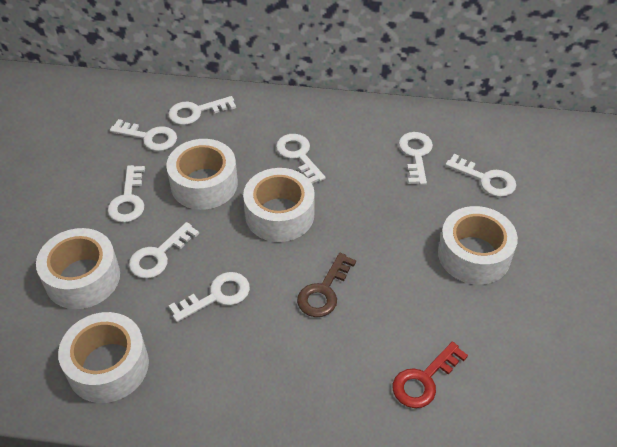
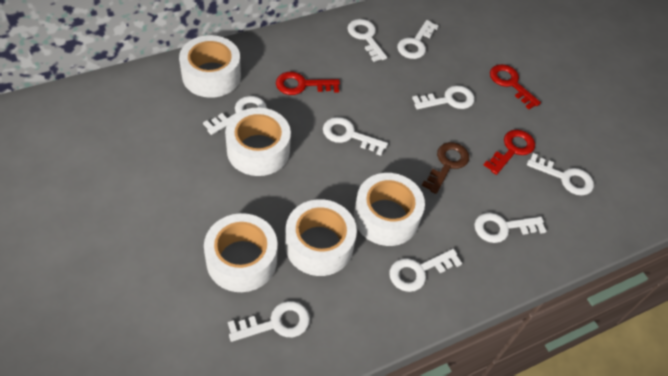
red key: [393,342,468,408] = 1 -> [276,72,340,95] [484,130,535,175] [490,64,541,109] = 3
white key: [108,165,145,223] [110,119,177,151] [129,222,199,279] [168,96,236,125] [169,272,250,322] [276,134,326,184] [399,132,433,185] [445,154,516,197] = 8 -> [203,96,267,135] [228,301,310,342] [323,117,388,156] [347,19,387,62] [390,249,462,292] [397,20,439,59] [412,85,475,109] [474,213,546,243] [527,153,594,195] = 9

